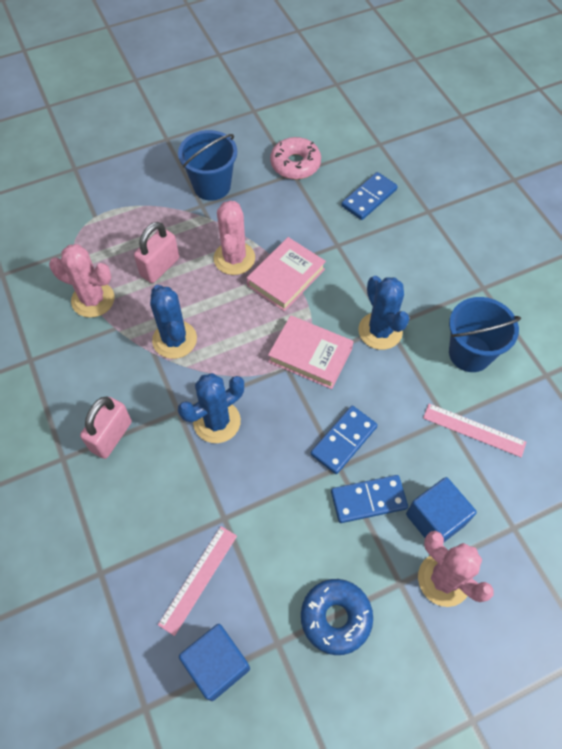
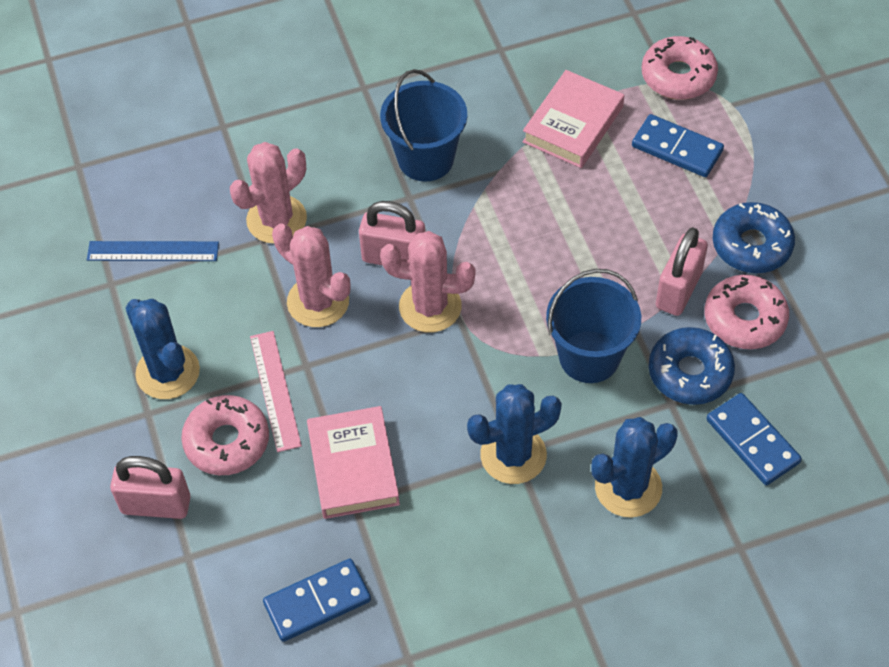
blue cube: [179,624,250,701] [406,477,477,542] = 2 -> none = 0
blue donut: [301,579,373,655] = 1 -> [649,327,735,405] [713,202,795,273] = 2
blue ruler: none = 0 -> [87,241,219,261] = 1
pink donut: [270,137,321,179] = 1 -> [181,395,269,475] [642,36,718,100] [704,275,789,349] = 3
pink padlock: [80,397,132,459] [134,222,179,283] = 2 -> [110,456,191,519] [359,201,425,265] [656,227,708,316] = 3
pink ruler: [158,526,237,636] [423,403,526,458] = 2 -> [250,331,302,452] = 1

